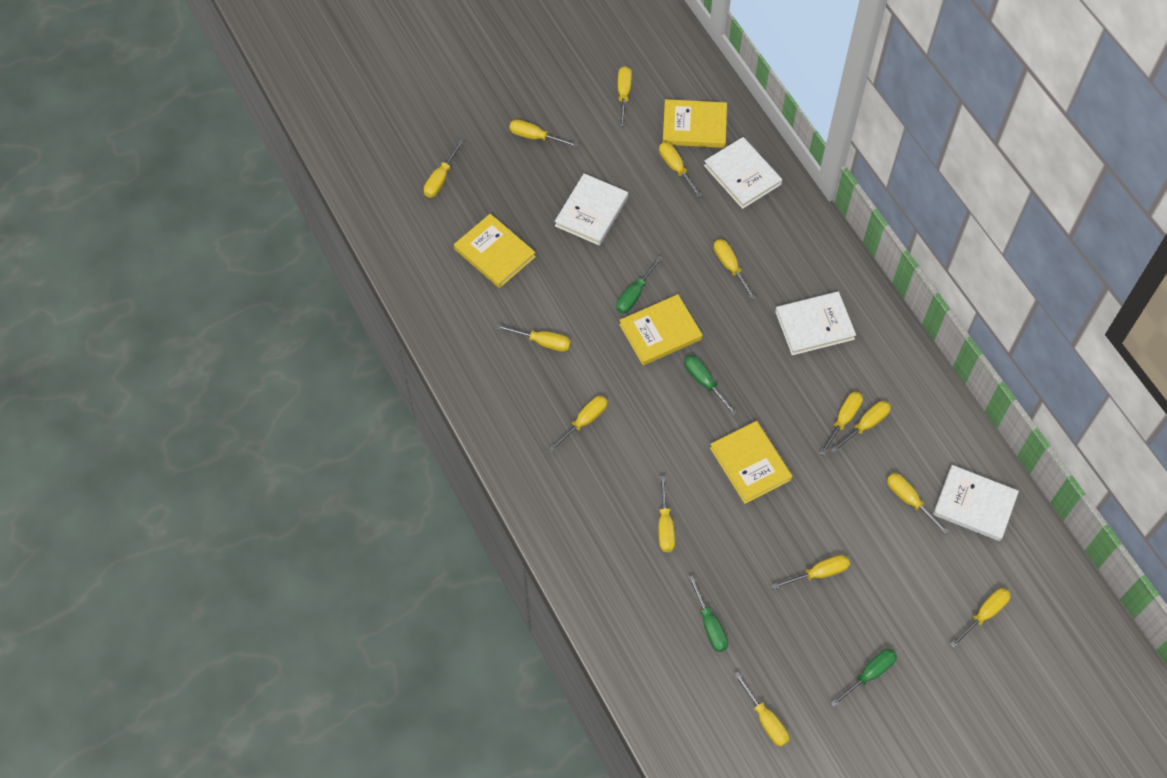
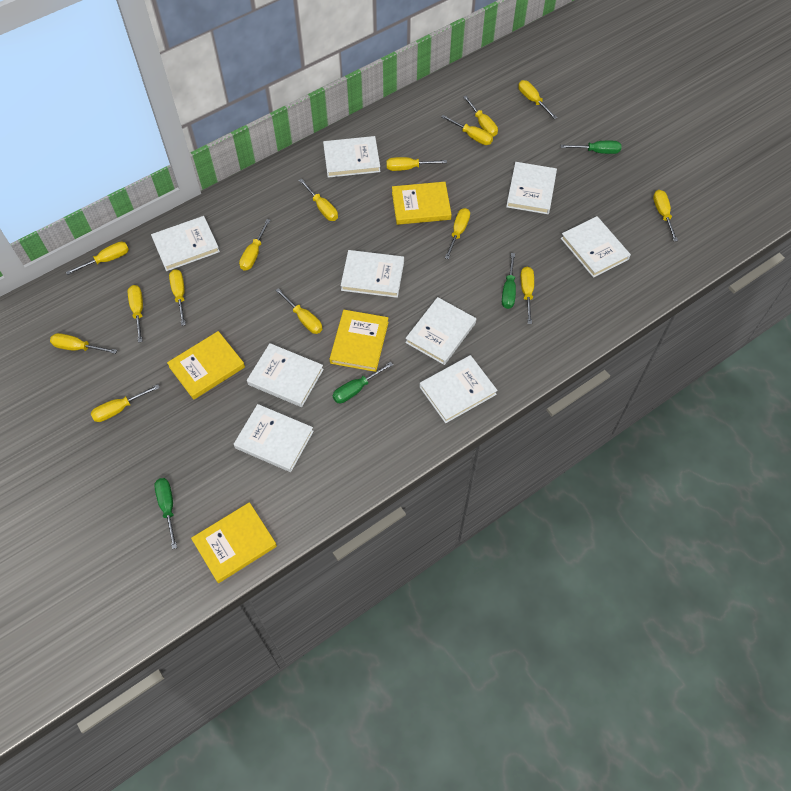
white book: [555,173,628,246] [704,137,782,209] [775,291,856,355] [933,465,1019,541] = 4 -> [151,216,220,271] [234,404,314,472] [247,343,324,407] [323,136,380,178] [341,250,404,298] [405,297,476,365] [419,355,498,423] [506,162,557,214] [561,216,631,278] = 9
yellow screwdriver: [424,140,464,198] [496,324,571,352] [509,119,578,147] [549,396,608,452] [618,66,632,126] [658,476,675,552] [659,142,702,198] [714,239,756,300] [734,672,789,747] [772,555,850,590] [819,392,863,456] [831,401,891,453] [887,473,949,535] [950,588,1011,648] = 14 -> [50,333,117,354] [66,242,129,275] [91,384,160,422] [128,285,143,343] [169,269,186,326] [239,219,271,271] [275,288,322,334] [299,179,338,221] [386,157,447,171] [441,115,493,145] [445,208,470,259] [463,96,498,137] [518,80,558,119] [521,267,534,324] [653,190,678,242] = 15

